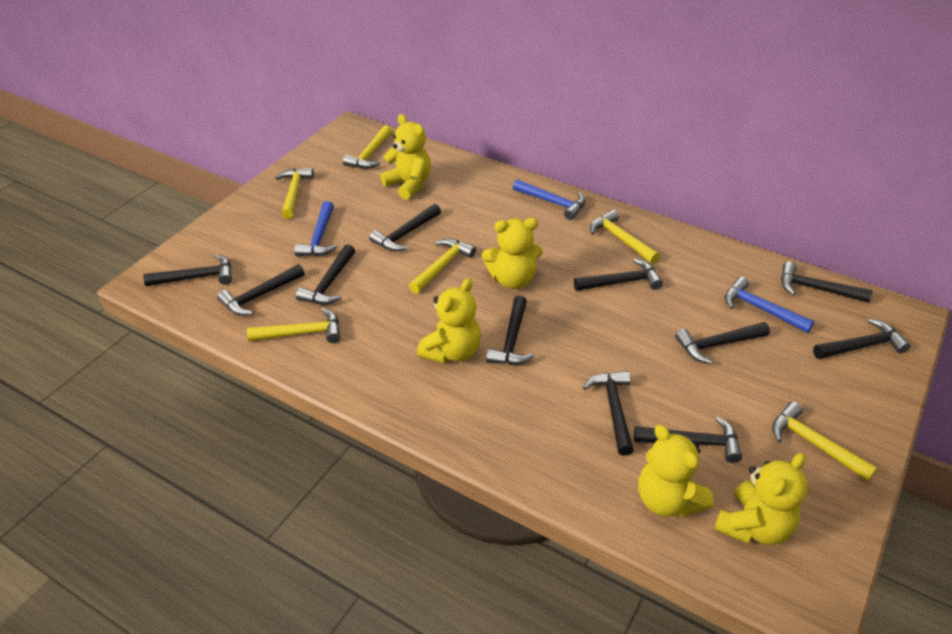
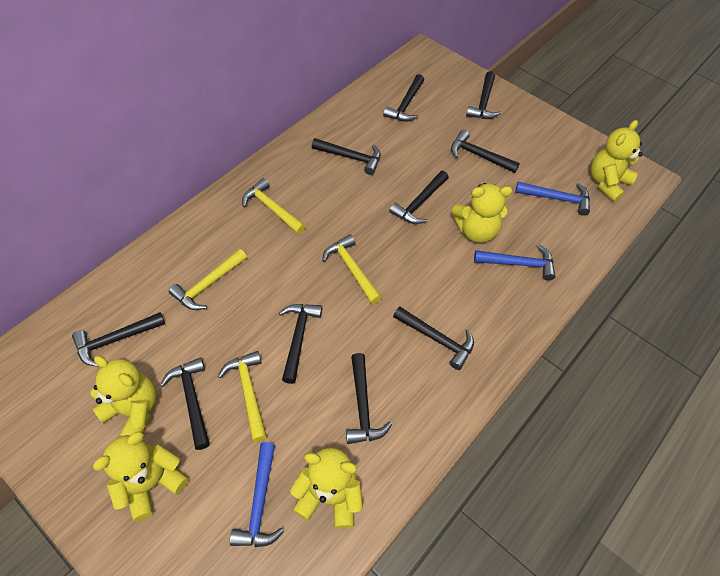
black hammer: [143,254,232,286] [217,264,305,316] [296,244,355,305] [369,204,441,251] [486,296,535,365] [574,258,663,291] [583,371,634,456] [634,416,742,463] [675,322,770,364] [781,261,873,303] [813,319,911,359] = 11 -> [72,312,165,367] [160,358,210,450] [279,304,322,384] [312,138,381,175] [346,353,392,444] [383,74,424,122] [389,171,449,224] [393,306,474,370] [451,130,520,173] [466,71,501,119] = 10
yellow hammer: [247,308,340,343] [275,168,314,219] [343,125,392,169] [409,239,476,294] [590,210,660,264] [772,402,877,481] = 6 -> [169,249,247,310] [218,351,267,442] [242,178,306,234] [322,234,382,304] = 4

